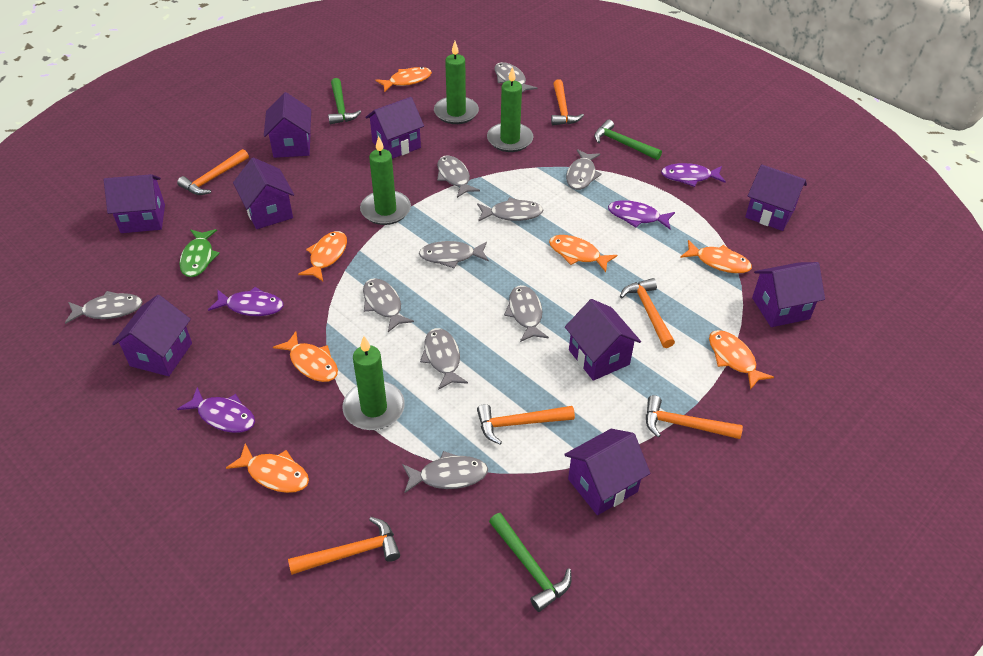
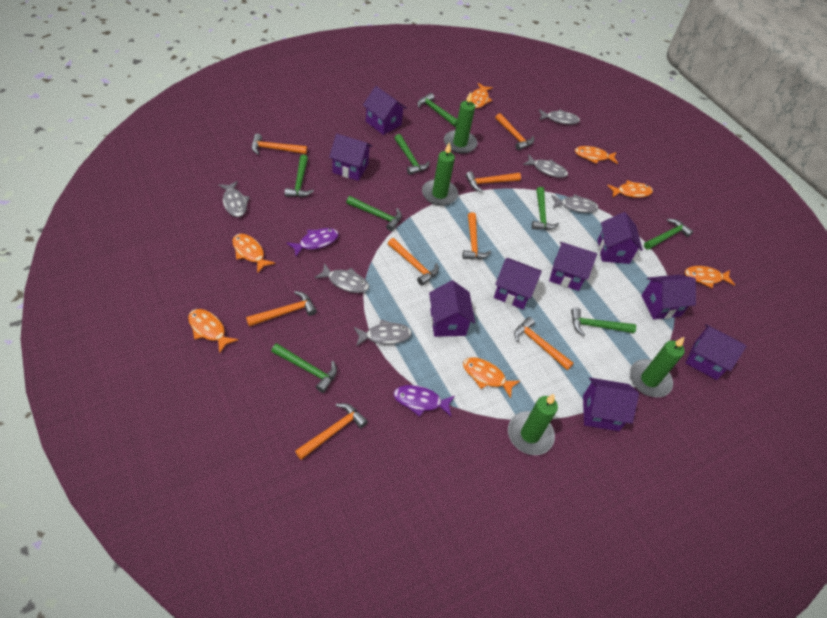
green fish: [179,229,220,277] = 1 -> none = 0
green hammer: [328,78,361,124] [489,513,572,612] [594,119,662,160] = 3 -> [271,343,337,393] [285,155,314,197] [346,196,402,231] [395,134,430,175] [417,93,457,127] [532,187,559,230] [571,308,636,336] [644,219,693,250] = 8
grey fish: [65,291,143,324] [363,278,414,332] [402,451,488,494] [419,241,489,268] [420,328,468,390] [437,155,480,198] [477,197,544,222] [494,62,537,93] [504,285,549,342] [566,149,602,190] = 10 -> [218,181,250,217] [315,263,369,293] [354,319,412,346] [523,155,568,178] [539,109,580,124] [552,194,598,213] = 6
orange hammer: [177,149,249,195] [288,517,400,575] [477,404,575,444] [551,79,584,125] [620,278,675,348] [646,395,743,439] = 6 -> [246,291,317,327] [252,134,307,155] [295,403,368,460] [388,238,439,285] [463,212,491,259] [466,171,521,192] [495,113,534,150] [514,317,574,370] = 8
purple fish: [177,387,255,433] [208,287,284,316] [608,200,675,229] [661,163,726,187] = 4 -> [287,228,339,256] [394,385,455,417] = 2

